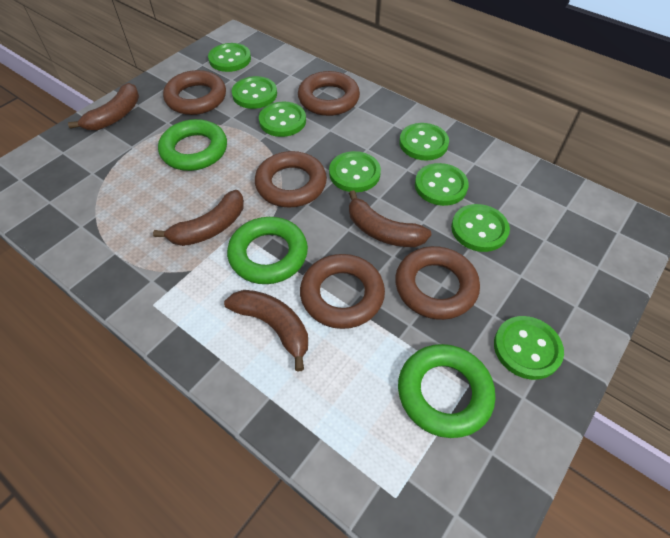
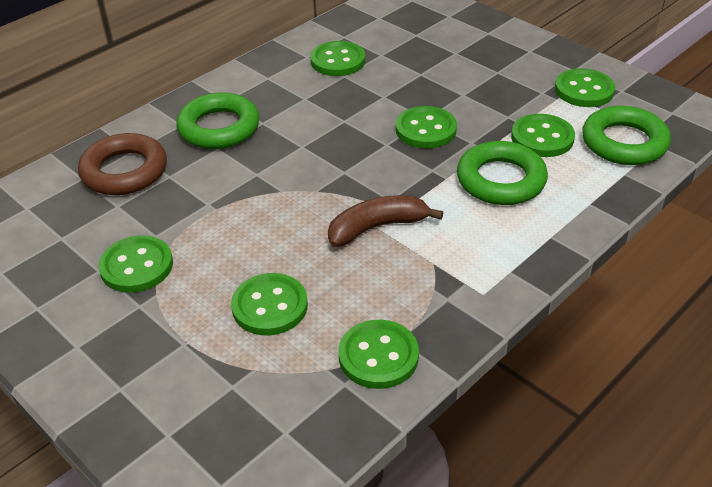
brown banana: [68,83,139,130] [153,190,244,246] [224,290,308,371] [349,190,431,247] = 4 -> [328,195,443,247] = 1
brown ring: [163,70,226,115] [255,151,327,207] [298,71,360,116] [300,254,385,329] [395,246,480,320] = 5 -> [78,133,167,195] = 1
green button: [208,43,251,72] [232,76,277,109] [259,102,306,137] [329,151,381,192] [399,123,449,160] [415,163,469,206] [451,204,510,252] [494,316,564,380] = 8 -> [98,235,173,293] [231,273,308,335] [310,41,365,76] [338,320,419,389] [396,106,457,148] [511,114,575,157] [555,68,615,107] = 7

